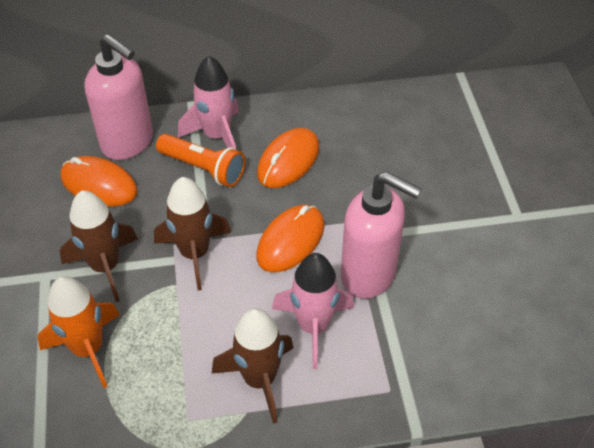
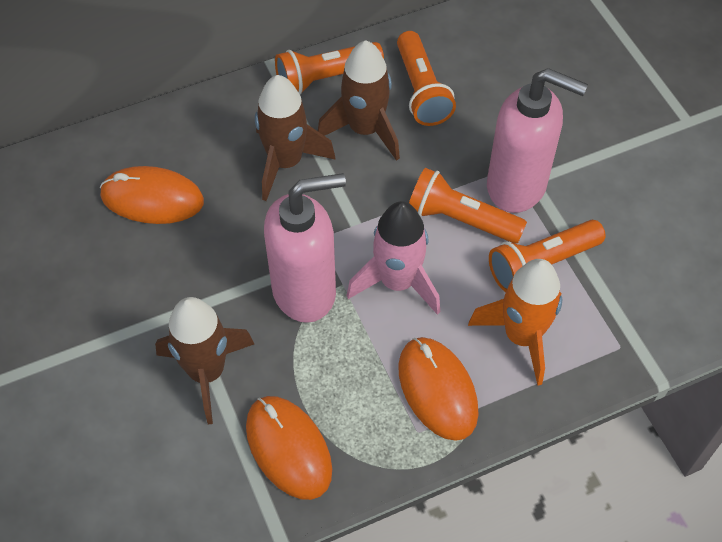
orange flashlight: [156,134,245,187] = 1 -> [275,42,384,95] [397,31,456,126] [409,168,527,244] [489,220,606,292] = 4
pink rocket: [178,56,239,149] [272,253,354,369] = 2 -> [346,201,440,315] = 1

